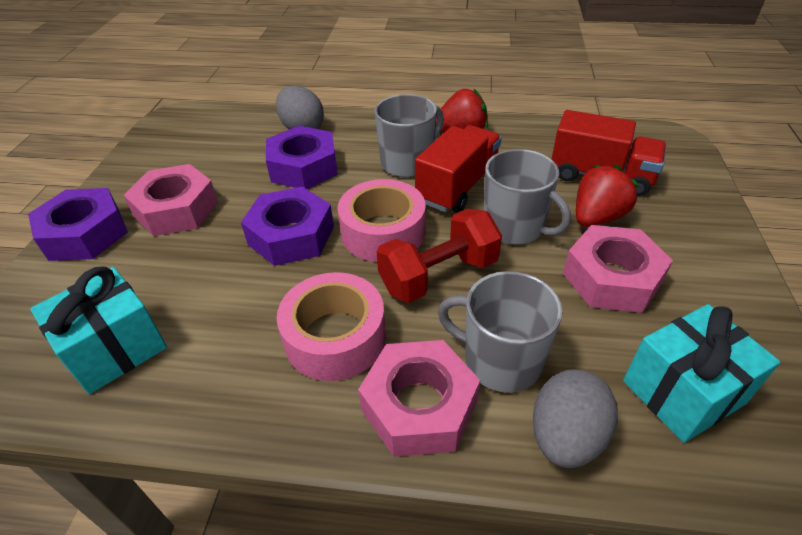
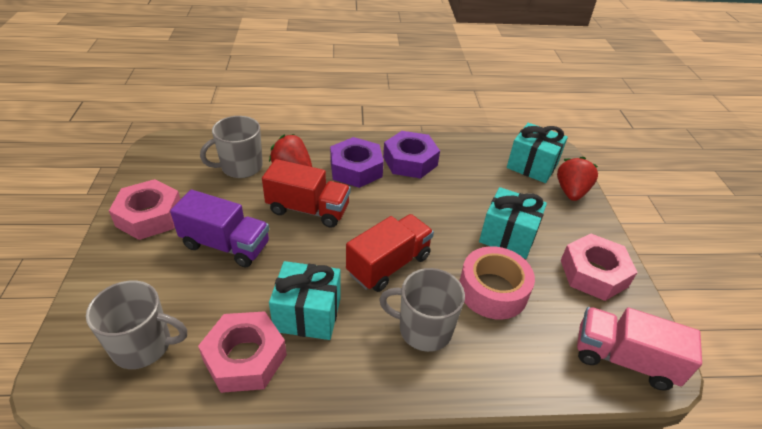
grey egg: [276,85,324,129] [533,369,618,468] = 2 -> none = 0
pink tape: [277,272,386,381] [337,179,426,262] = 2 -> [459,246,535,320] = 1
pink truck: none = 0 -> [577,307,702,390] = 1
purple nut: [28,188,128,261] [241,186,334,266] [266,126,338,189] = 3 -> [330,137,384,188] [383,131,440,178] = 2
purple truck: none = 0 -> [170,190,269,267] = 1
red dumbbell: [377,208,502,303] = 1 -> none = 0
turquoise gift: [30,266,167,394] [623,304,780,443] = 2 -> [269,261,341,340] [479,187,547,259] [507,123,568,183] = 3

